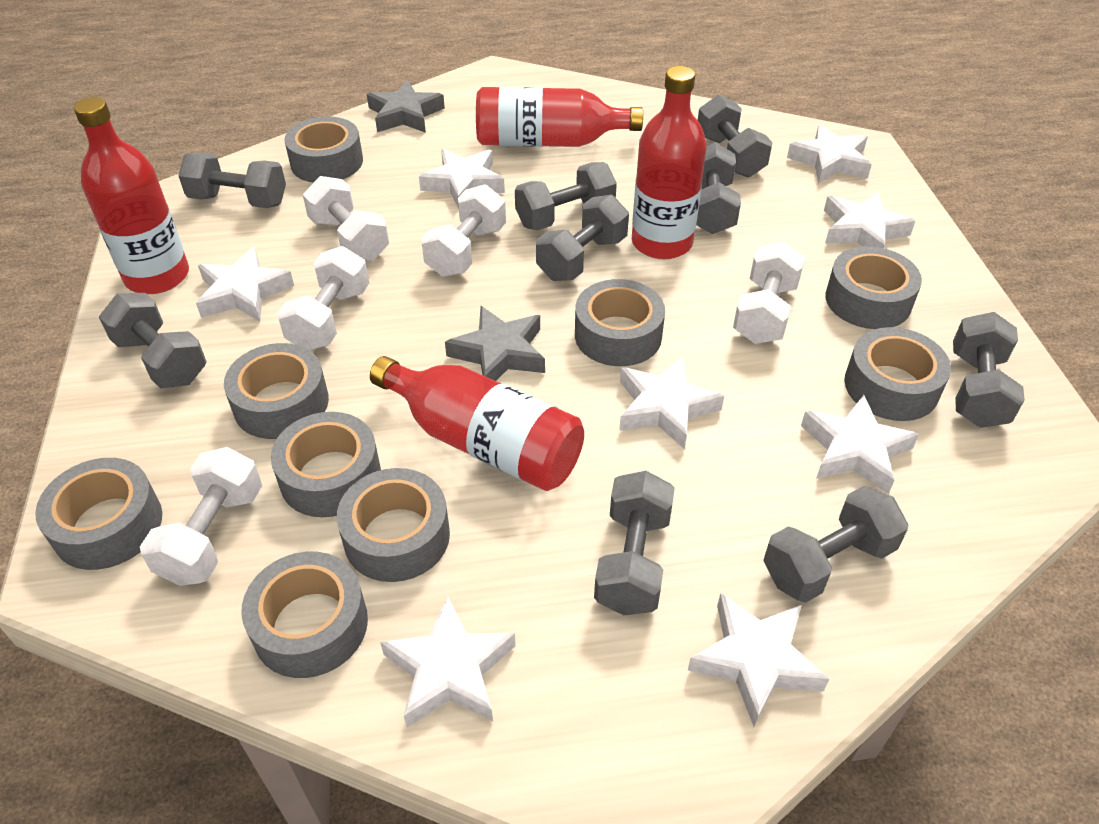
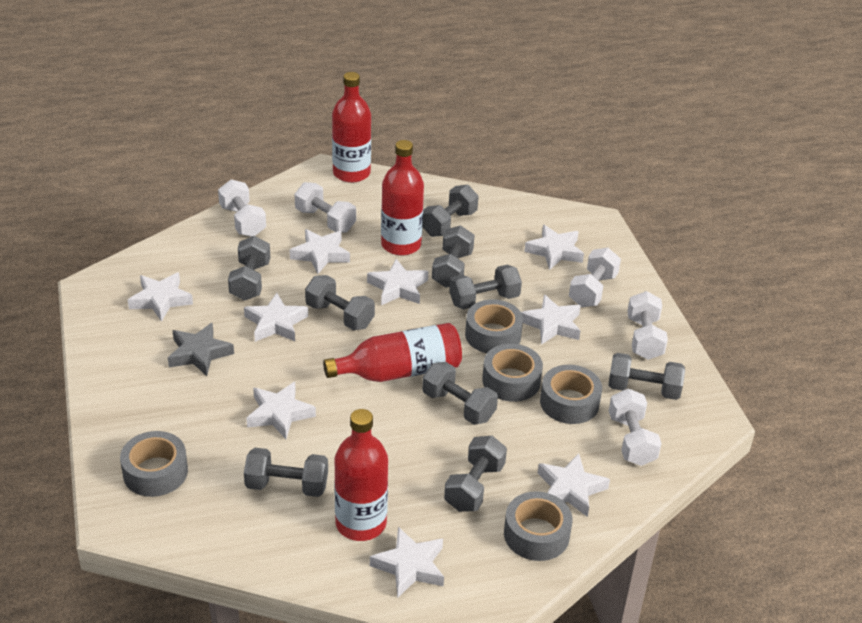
grey star: [367,80,445,133] [445,306,545,381] = 2 -> [168,323,234,376] = 1
grey tape: [35,458,162,570] [224,343,329,439] [241,552,368,678] [271,412,381,517] [284,116,363,183] [337,468,450,582] [575,279,665,366] [825,246,922,329] [845,327,951,421] = 9 -> [120,431,188,497] [465,299,523,353] [482,344,543,402] [504,491,572,561] [540,365,602,424] = 5
white star: [196,247,294,322] [380,596,516,728] [419,149,505,209] [619,356,724,450] [688,593,829,727] [787,124,872,184] [801,395,919,494] [824,192,916,248] = 8 -> [128,273,193,322] [244,293,308,342] [246,382,316,439] [290,229,350,274] [367,259,428,305] [370,527,444,598] [521,294,581,345] [524,225,584,270] [538,453,610,517] = 9

